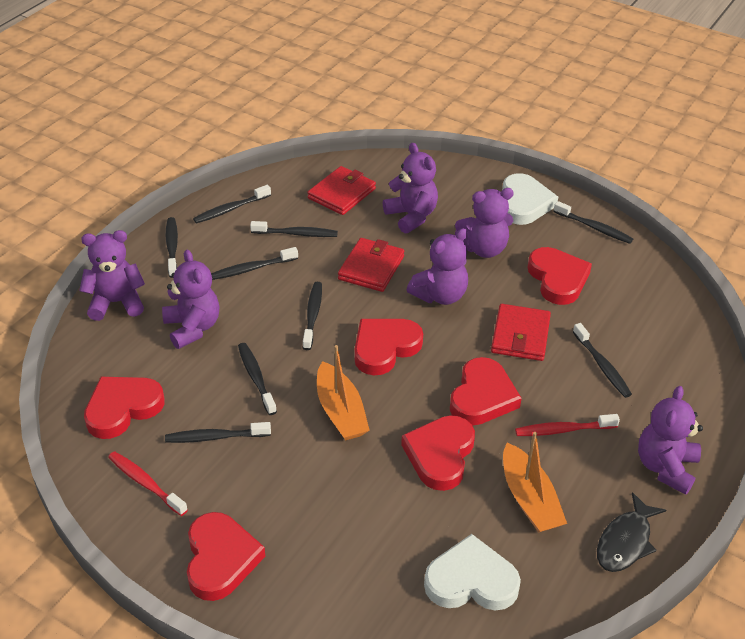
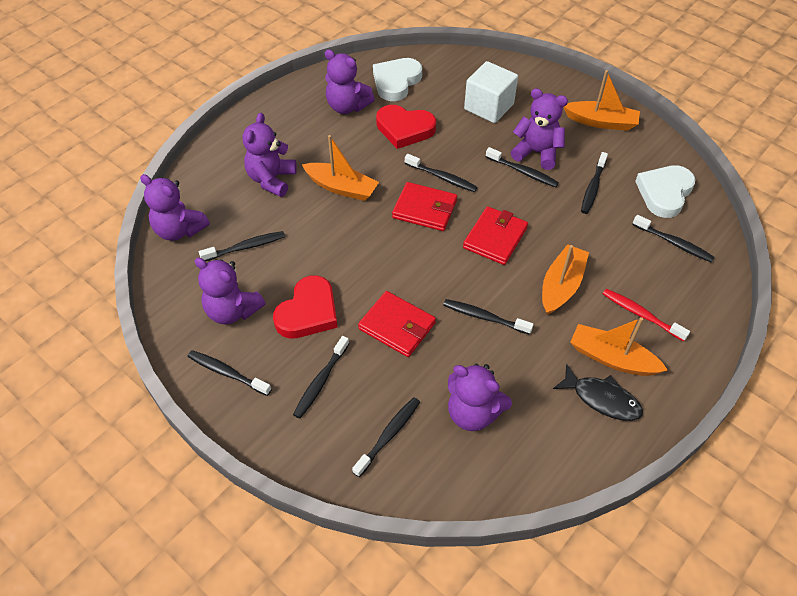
orange boat: [317,345,370,441] [503,432,567,533] = 2 -> [302,135,379,201] [542,244,589,315] [564,70,640,131] [570,317,668,376] = 4
red heart: [84,377,164,439] [187,512,265,601] [354,319,423,375] [401,415,475,491] [450,357,522,425] [527,247,592,305] = 6 -> [273,275,338,339] [376,105,436,149] = 2
red toothbrush: [108,451,188,516] [515,414,620,436] = 2 -> [603,289,690,342] = 1
white cube: none = 0 -> [464,61,518,123] = 1

